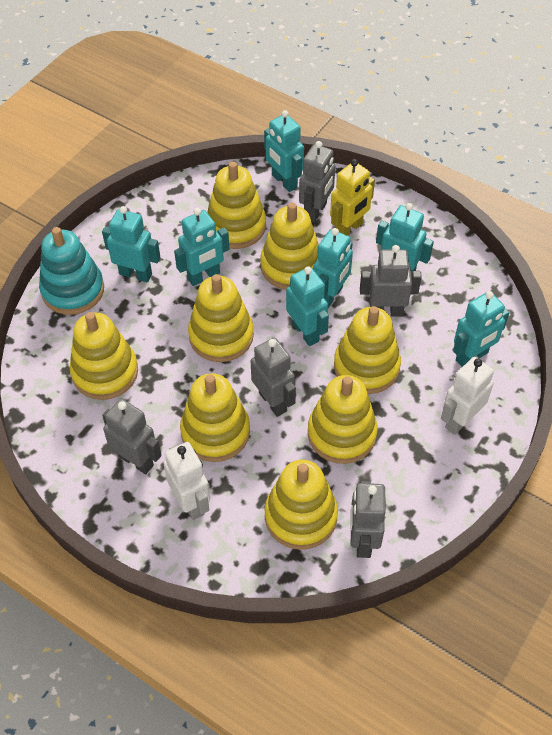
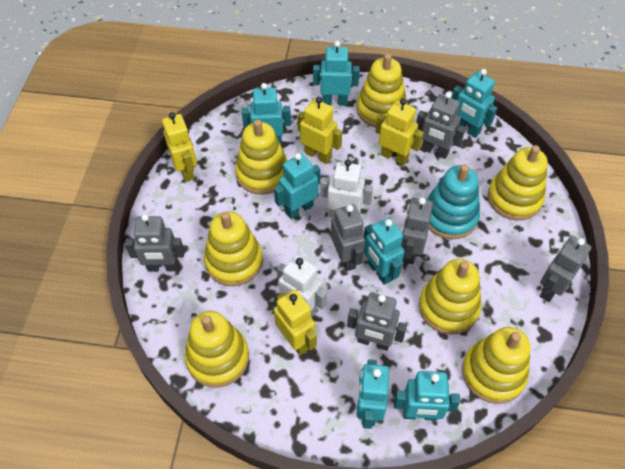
grey robot: [102,399,162,474] [251,338,296,417] [299,141,335,223] [350,481,386,558] [360,245,422,317] = 5 -> [125,214,185,272] [331,204,365,271] [347,292,407,351] [401,198,433,264] [416,92,466,159] [540,236,592,302] = 6
yellow robot: [330,159,375,236] = 1 -> [162,112,197,182] [274,289,317,355] [298,97,342,164] [376,98,424,166] = 4
yellow stacking toy: [69,312,138,400] [180,373,250,462] [188,274,254,362] [207,161,266,249] [260,202,319,290] [264,460,338,550] [308,375,378,464] [334,306,401,394] = 8 -> [185,311,249,387] [204,211,263,286] [235,119,288,195] [356,53,407,128] [419,259,481,335] [462,327,530,404] [488,145,548,220] = 7

